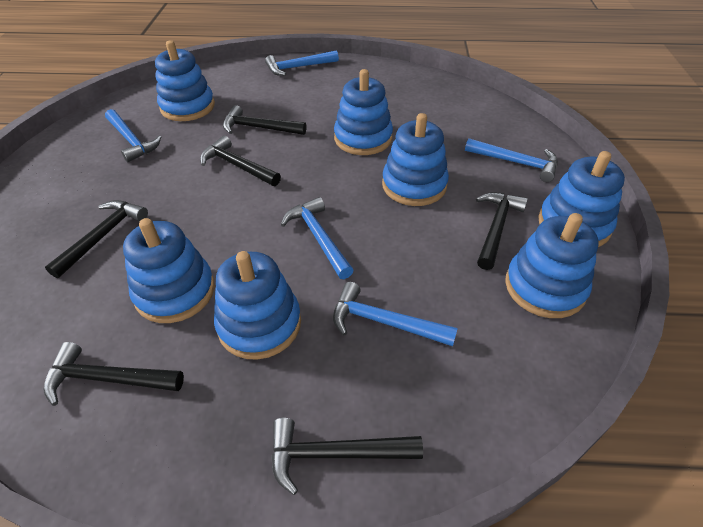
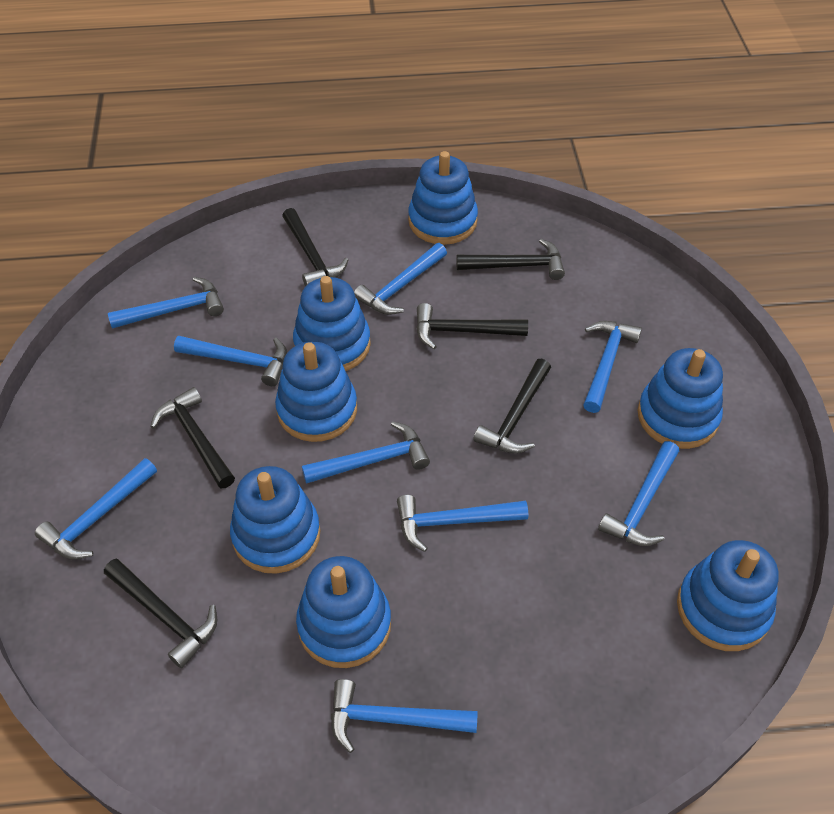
blue hammer: [105,109,161,162] [265,51,339,76] [281,197,354,279] [333,282,458,346] [465,138,558,182] = 5 -> [35,458,157,559] [108,277,224,329] [174,336,287,386] [302,421,430,484] [331,679,478,753] [354,243,447,315] [397,495,528,552] [583,321,642,413] [598,441,679,546] = 9

